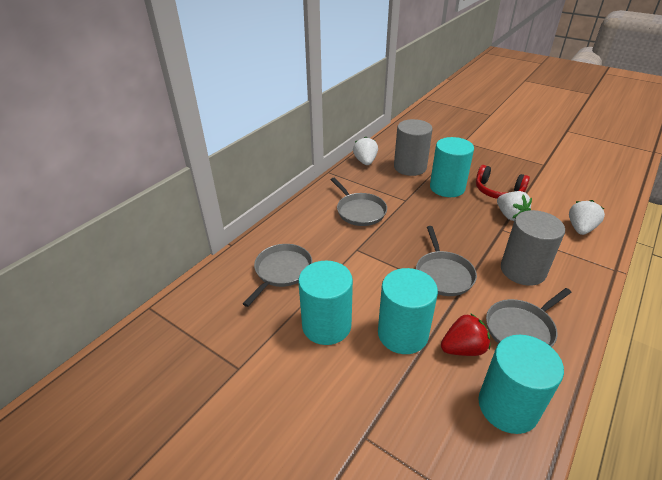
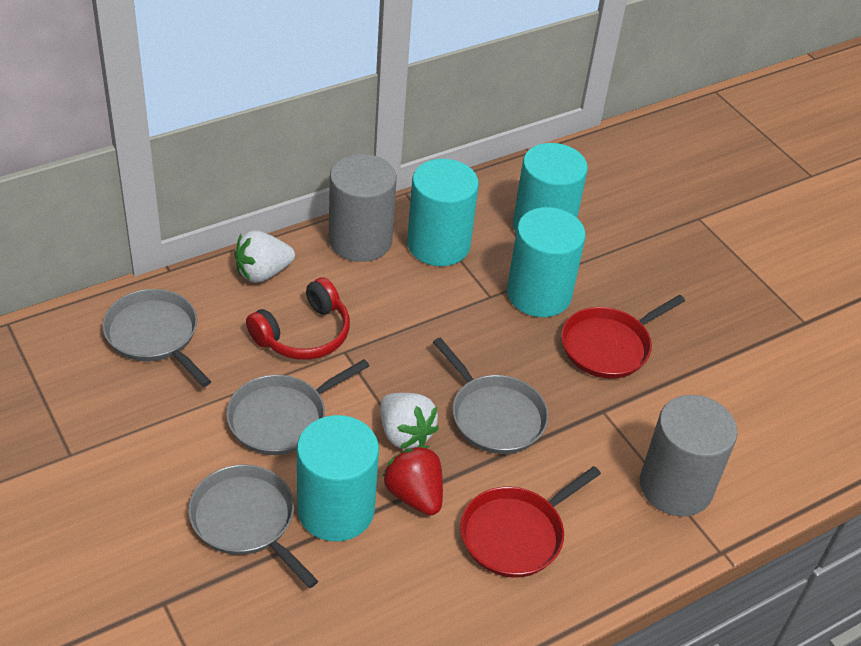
red pan: none = 0 -> [460,466,601,578] [561,295,685,379] = 2
white strawberry: [353,137,378,165] [497,191,532,221] [569,200,605,235] = 3 -> [234,230,295,283] [380,393,439,449] = 2

